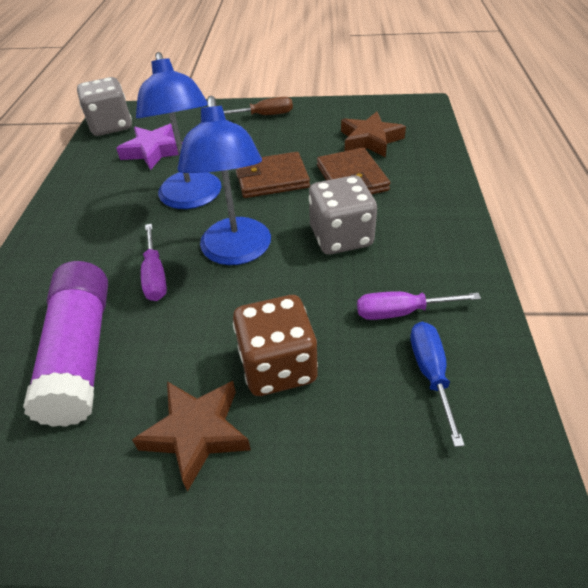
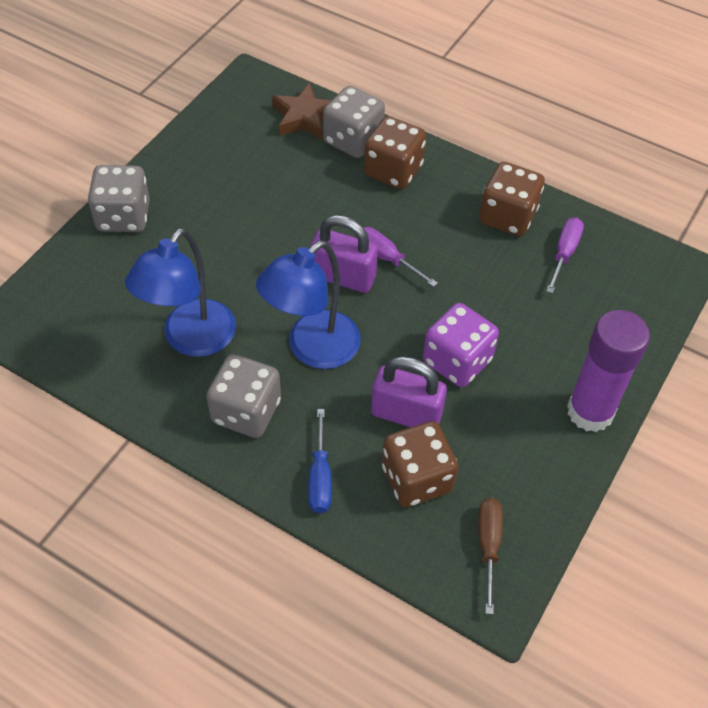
brown dice: [233,295,318,396] = 1 -> [364,116,426,189] [382,421,458,508] [479,162,545,236] = 3
brown star: [132,381,251,492] [341,112,406,158] = 2 -> [272,83,332,140] = 1
brown wallet: [236,152,310,198] [317,148,390,194] = 2 -> none = 0
grey dice: [77,77,132,136] [309,175,377,255] = 2 -> [88,165,150,232] [206,354,281,438] [323,86,385,158] = 3
purple dice: none = 0 -> [423,303,499,387] = 1
purple padlock: none = 0 -> [310,215,378,293] [371,356,447,427] = 2
purple star: [116,124,183,170] = 1 -> none = 0

